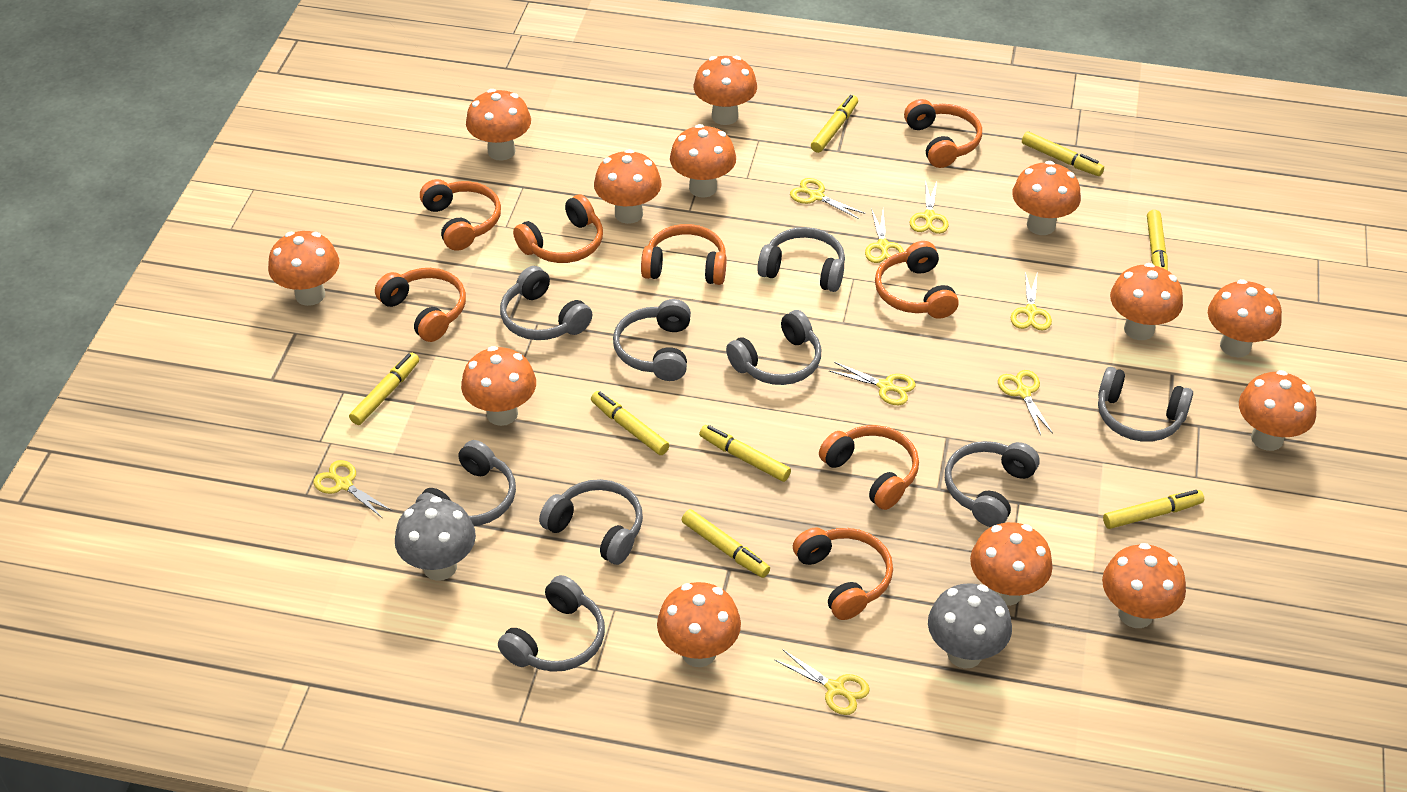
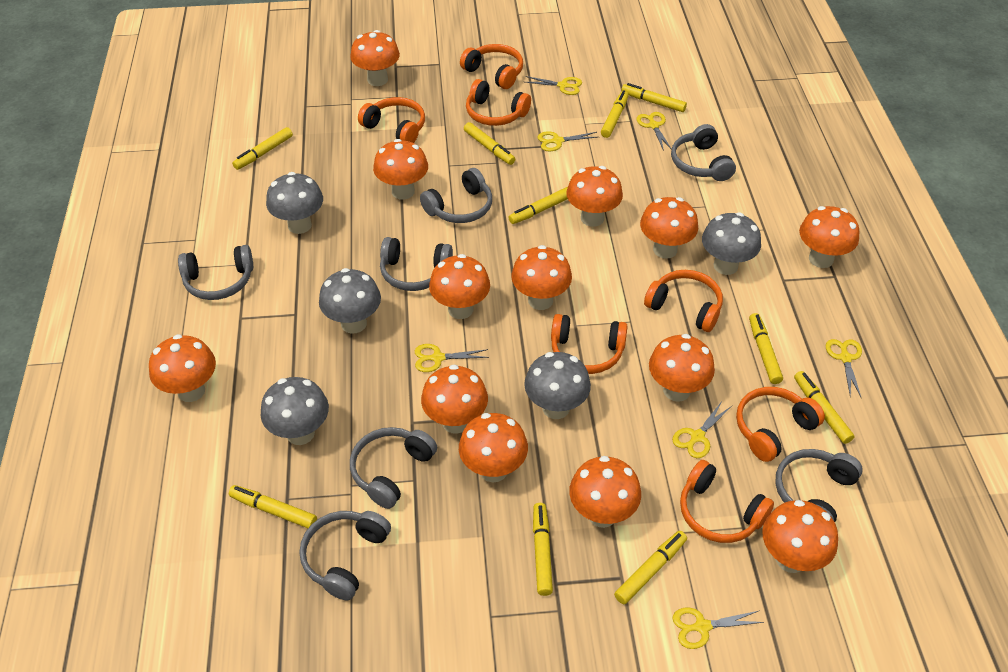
grey headphones: [415,440,516,526] [498,575,605,672] [500,266,592,340] [539,479,643,565] [613,299,691,381] [726,310,821,385] [757,227,845,292] [945,441,1040,527] [1098,367,1193,442] = 9 -> [178,245,253,300] [299,511,391,600] [350,427,437,509] [380,237,453,291] [420,168,492,223] [671,124,736,181] [775,449,863,522] = 7
grey mushroom: [395,496,476,581] [928,583,1012,669] = 2 -> [261,377,329,445] [266,172,323,234] [319,268,381,334] [524,352,591,419] [702,212,761,275] = 5
orange headphones: [375,268,466,342] [420,179,501,251] [513,194,603,263] [641,224,727,285] [793,527,893,620] [819,425,919,510] [875,241,959,319] [904,99,982,168] = 8 -> [358,97,425,143] [460,44,523,89] [466,79,531,126] [551,314,628,374] [644,270,723,332] [680,460,774,543] [736,387,825,462] = 7
yellow marker: [349,353,419,425] [591,391,669,455] [682,509,770,578] [699,425,791,482] [811,95,858,153] [1022,132,1104,176] [1103,490,1204,529] [1147,210,1168,271] = 8 -> [229,485,317,528] [232,127,293,170] [464,122,515,165] [509,187,568,224] [533,503,553,596] [601,90,629,138] [614,531,687,604] [621,83,687,112] [749,313,783,384] [794,371,855,444] = 10
yellow scissors: [313,460,392,518] [775,649,870,715] [790,178,865,219] [829,362,915,405] [865,209,904,263] [910,180,949,234] [998,370,1053,435] [1011,272,1052,331] = 8 -> [415,344,489,372] [525,76,582,95] [537,131,597,151] [636,112,671,151] [672,401,732,458] [672,608,764,649] [826,339,862,397] = 7

